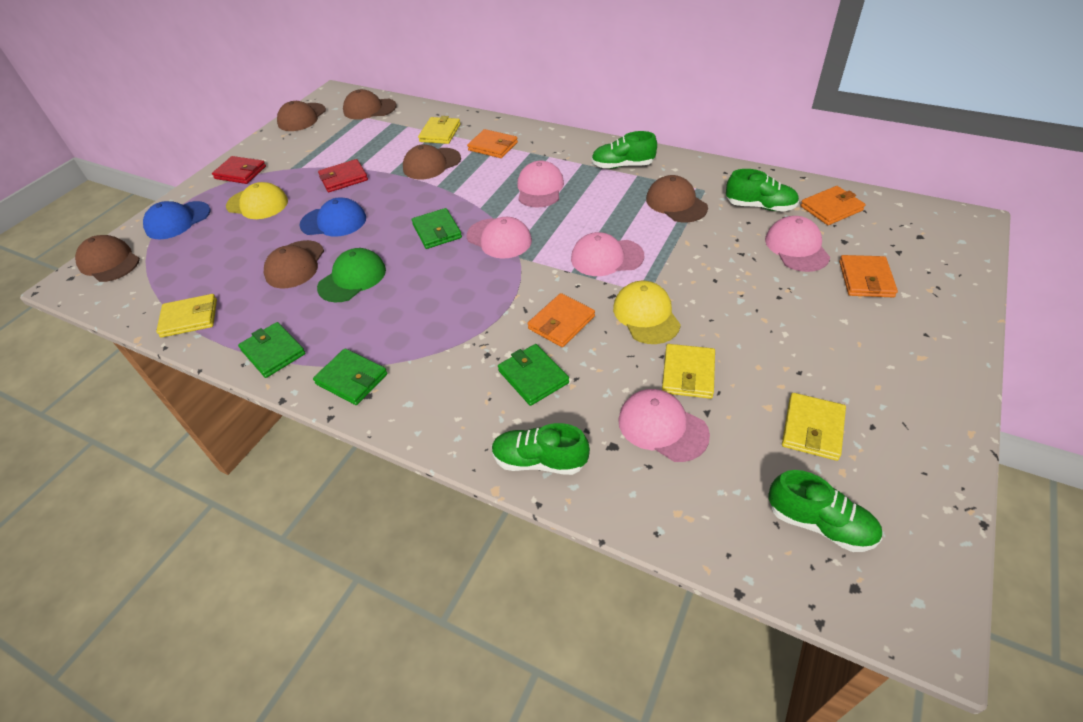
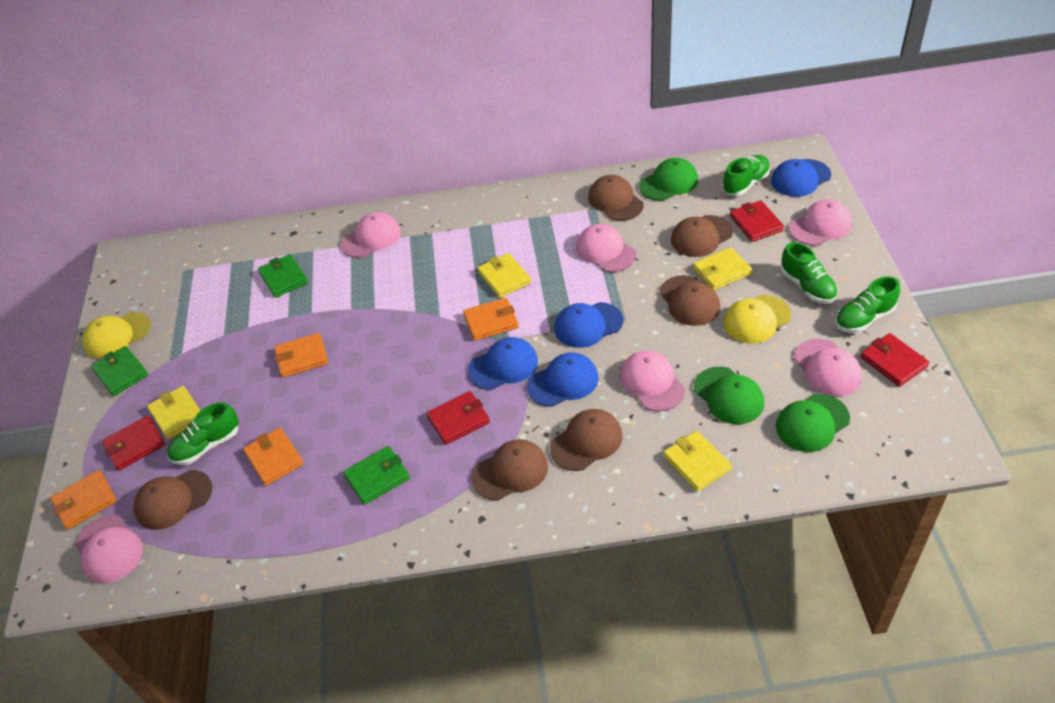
blue cap: [143,201,210,240] [299,197,366,237] = 2 -> [468,337,538,390] [527,352,599,407] [555,302,623,348] [771,159,831,197] = 4
green cap: [317,248,386,302] = 1 -> [639,158,698,201] [694,367,764,424] [776,394,850,452] = 3
green wallet: [238,322,306,378] [313,348,388,405] [412,208,462,249] [498,344,569,406] = 4 -> [91,346,148,396] [258,254,308,298] [343,446,410,505] = 3
pink cap: [467,217,532,259] [517,160,564,208] [571,232,644,276] [618,389,710,462] [765,216,830,272] = 5 -> [75,515,143,584] [341,212,401,258] [576,224,636,272] [620,350,685,411] [789,199,852,246] [794,339,862,396] = 6
red wallet: [212,156,266,184] [318,159,368,192] = 2 -> [102,416,165,471] [426,391,490,445] [730,200,784,242] [860,333,929,387] = 4

